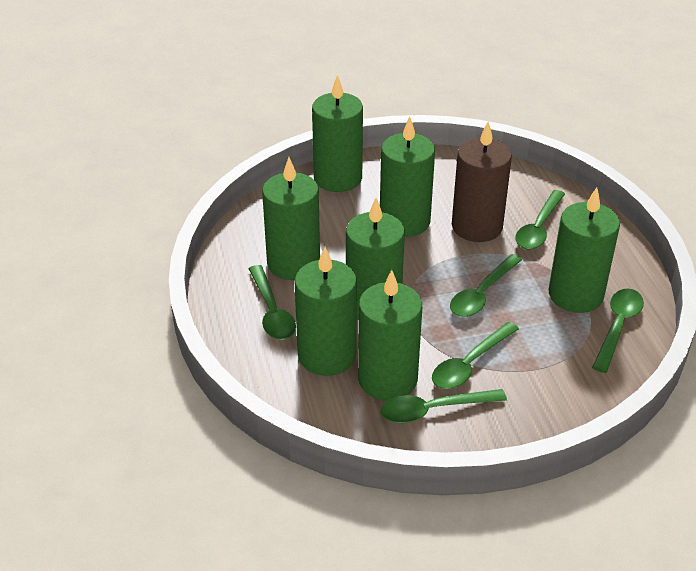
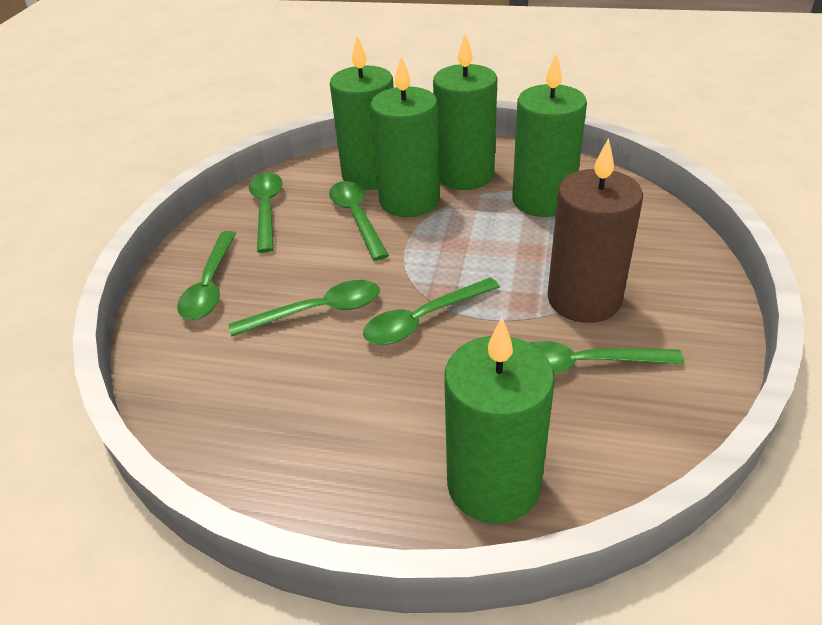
green candle: [262,157,320,280] [294,247,357,376] [312,75,363,192] [346,198,405,320] [358,270,422,400] [380,116,435,237] [549,187,620,313] = 7 -> [330,35,394,190] [370,56,440,217] [433,33,497,190] [444,317,555,524] [512,53,587,217] = 5

